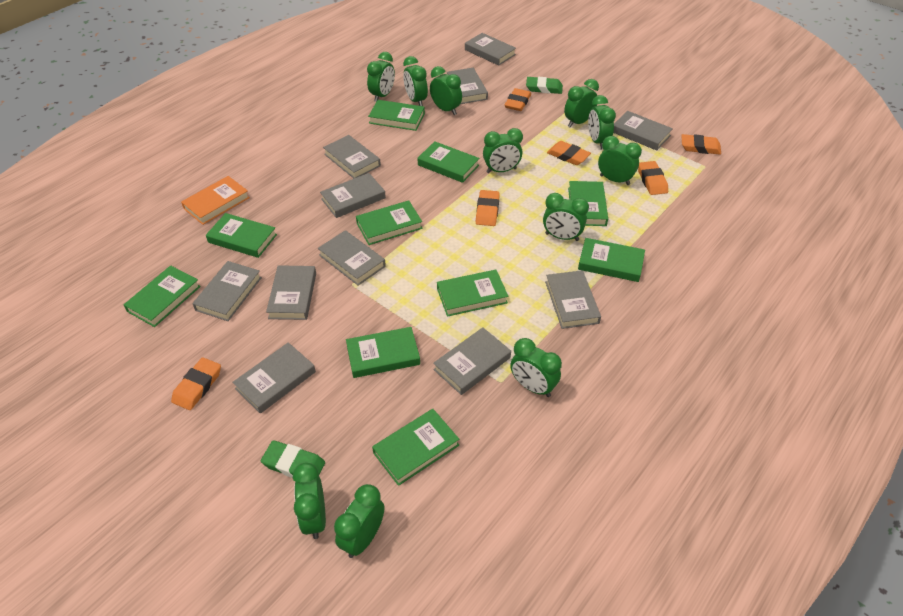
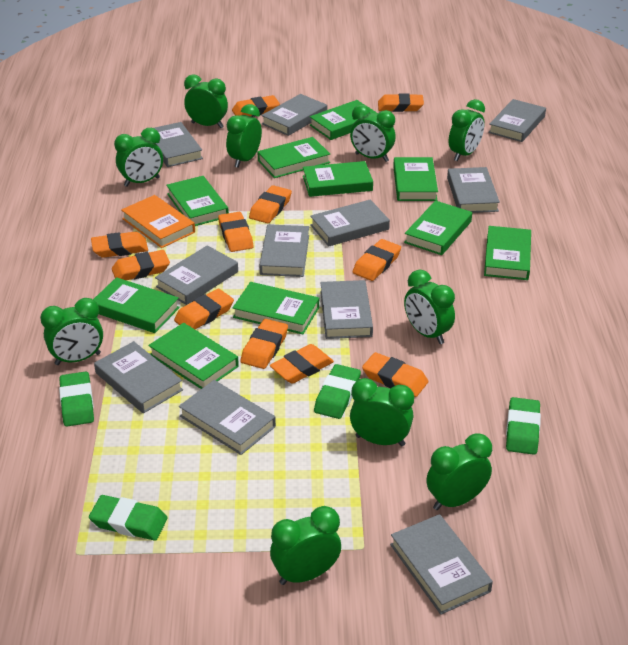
green clock: [293,463,326,539] [334,484,385,558] [367,52,395,102] [403,56,428,106] [430,66,462,115] [483,128,523,173] [510,338,562,397] [543,193,589,241] [564,79,599,127] [588,95,616,150] [598,136,642,185] = 11 -> [40,298,103,365] [114,128,163,187] [184,75,228,128] [226,104,262,168] [270,506,341,585] [350,105,396,162] [350,378,414,446] [404,270,455,344] [426,433,492,510] [449,99,485,161] = 10
green eraser: [261,440,325,478] [526,77,563,94] = 2 -> [59,372,94,426] [89,495,168,541] [314,364,361,419] [506,397,541,455] = 4
orange eraser: [171,357,221,410] [476,190,500,226] [504,88,531,111] [547,141,591,165] [638,161,668,195] [681,134,721,155] = 6 -> [91,232,148,258] [112,250,170,280] [174,289,234,329] [218,212,253,252] [232,95,280,117] [240,319,288,369] [249,185,292,224] [270,344,334,384] [353,239,401,281] [362,352,428,397] [378,93,424,112] = 11

